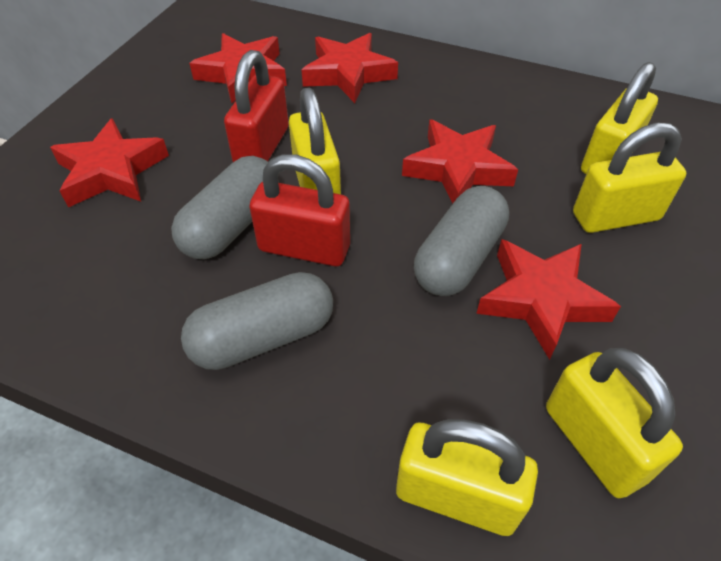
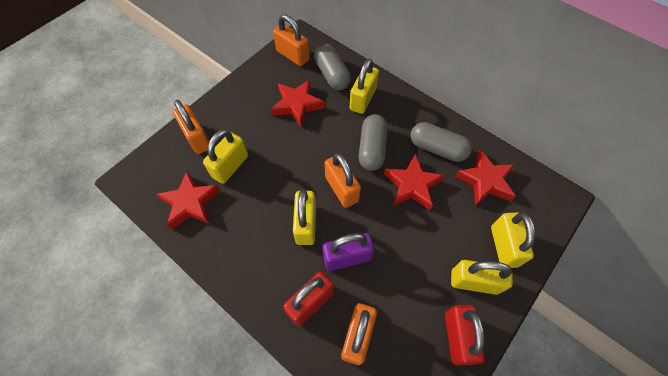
orange padlock: none = 0 -> [173,100,209,154] [273,14,310,66] [325,153,361,208] [341,303,377,365] = 4
purple padlock: none = 0 -> [323,233,374,271] = 1
red star: [50,118,169,208] [189,33,287,104] [301,33,398,103] [402,120,518,203] [476,239,621,360] = 5 -> [156,171,220,230] [271,79,325,127] [384,154,445,210] [455,150,516,206] = 4

